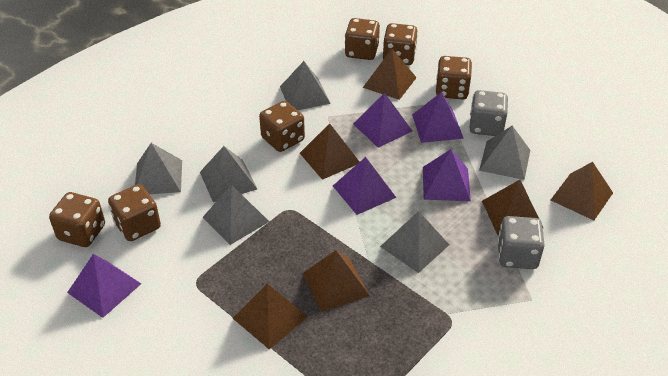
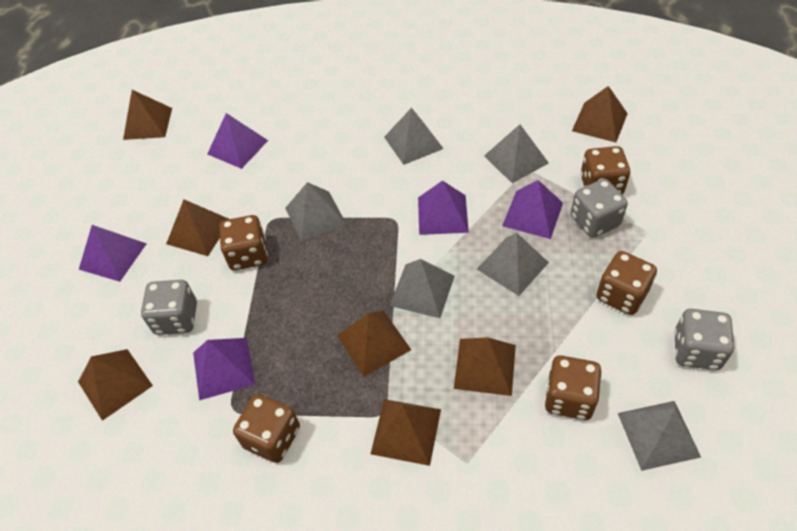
brown dice: [49,192,105,247] [108,184,161,241] [259,101,305,152] [345,18,380,60] [383,23,418,65] [435,56,472,100] = 6 -> [219,215,268,270] [233,394,300,463] [545,355,602,420] [581,146,630,195] [597,251,657,315] = 5
brown pyramid: [233,284,308,349] [300,123,359,180] [303,250,370,312] [363,49,417,100] [482,180,543,235] [551,162,613,220] = 6 -> [78,349,153,421] [123,90,172,140] [166,199,228,256] [337,311,411,377] [371,399,441,466] [454,337,516,396] [572,86,628,142] = 7
grey dice: [469,90,508,136] [497,216,545,269] = 2 -> [141,280,197,335] [571,179,628,238] [674,309,734,370] = 3

